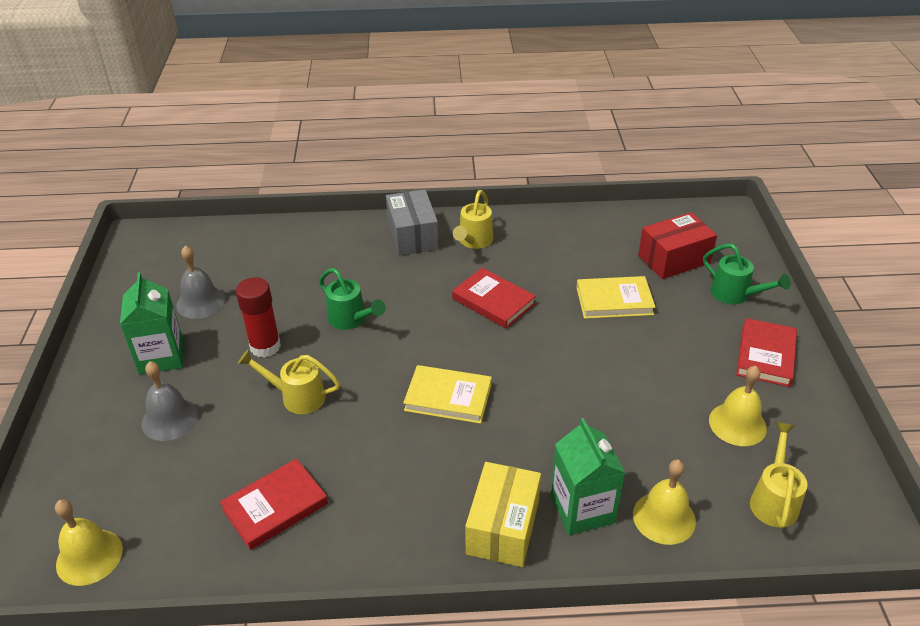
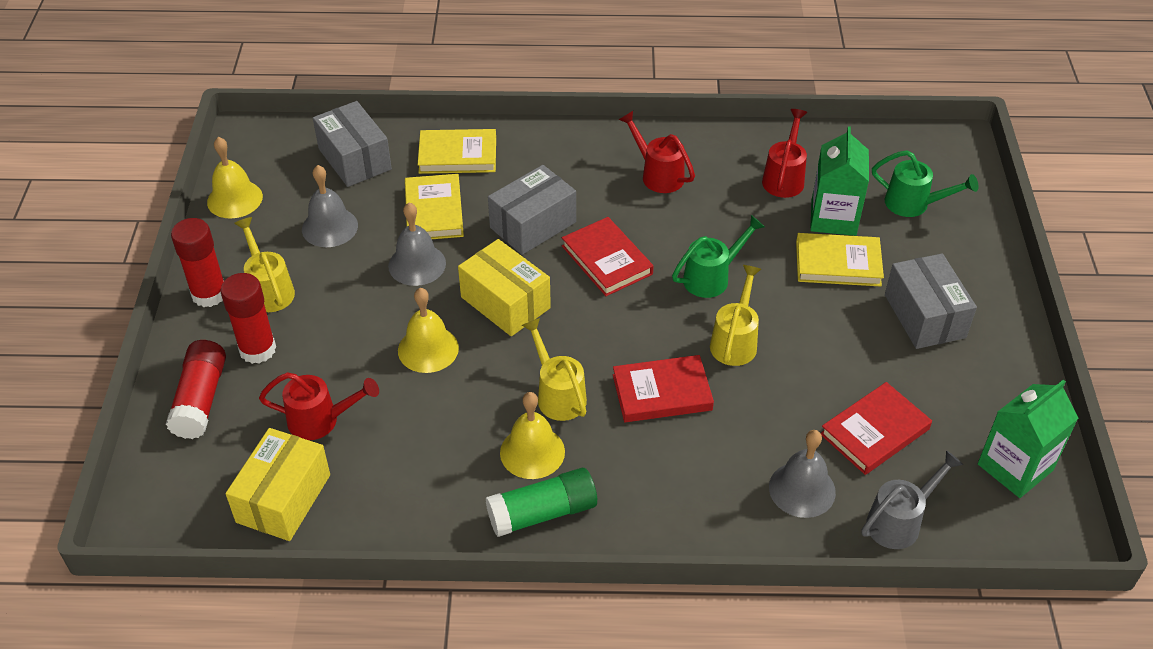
green glue stick: none = 0 -> [485,468,597,537] = 1
grey bell: [142,361,198,441] [176,246,226,319] = 2 -> [302,165,358,247] [388,202,446,286] [769,430,836,518] = 3
grey box: [386,189,439,256] = 1 -> [313,101,392,187] [488,165,576,255] [885,253,977,349] = 3
grey watering can: none = 0 -> [861,450,963,549] = 1
red box: [638,212,717,279] = 1 -> none = 0
red glue stick: [236,277,281,358] = 1 -> [166,340,226,439] [171,218,224,307] [221,273,276,364] = 3
red watering can: none = 0 -> [259,372,379,440] [619,111,695,193] [762,109,807,198] = 3
yellow book: [403,365,492,424] [576,276,656,319] = 2 -> [405,174,464,239] [418,129,496,174] [796,233,884,286] = 3
yellow box: [465,462,541,567] = 1 -> [225,428,330,541] [458,239,551,336] = 2

